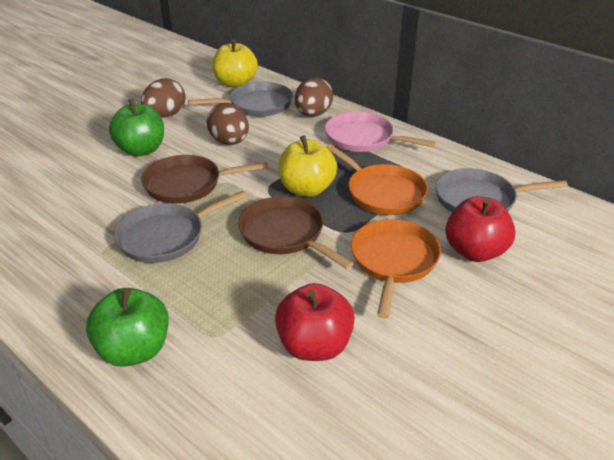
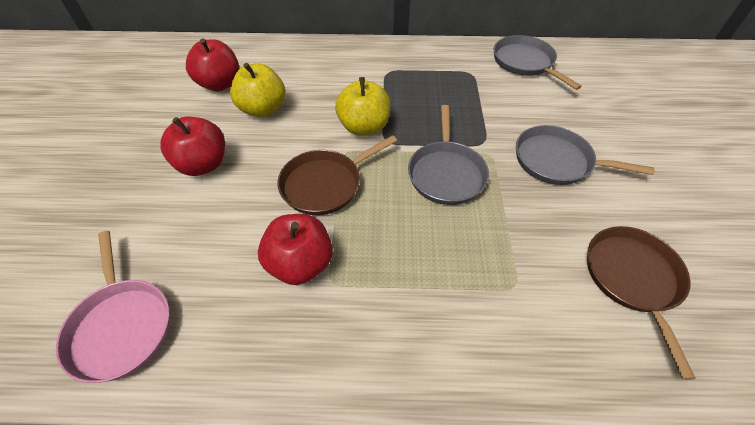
brown egg: [141,78,186,118] [207,103,249,145] [295,77,333,117] = 3 -> none = 0
green apple: [86,288,169,367] [109,99,164,156] = 2 -> none = 0
orange pan: [325,144,428,215] [351,219,441,319] = 2 -> none = 0
red apple: [275,283,355,361] [445,197,516,262] = 2 -> [160,117,225,176] [186,38,239,91] [258,214,333,285] = 3

